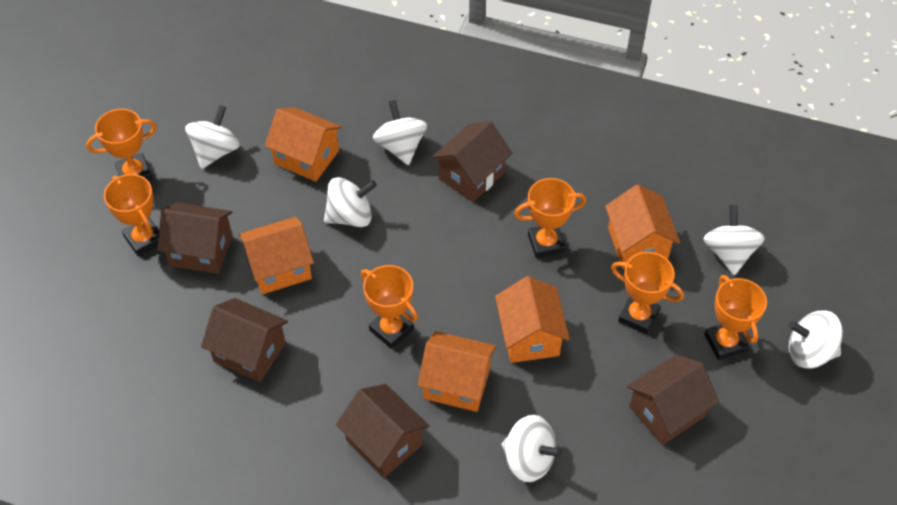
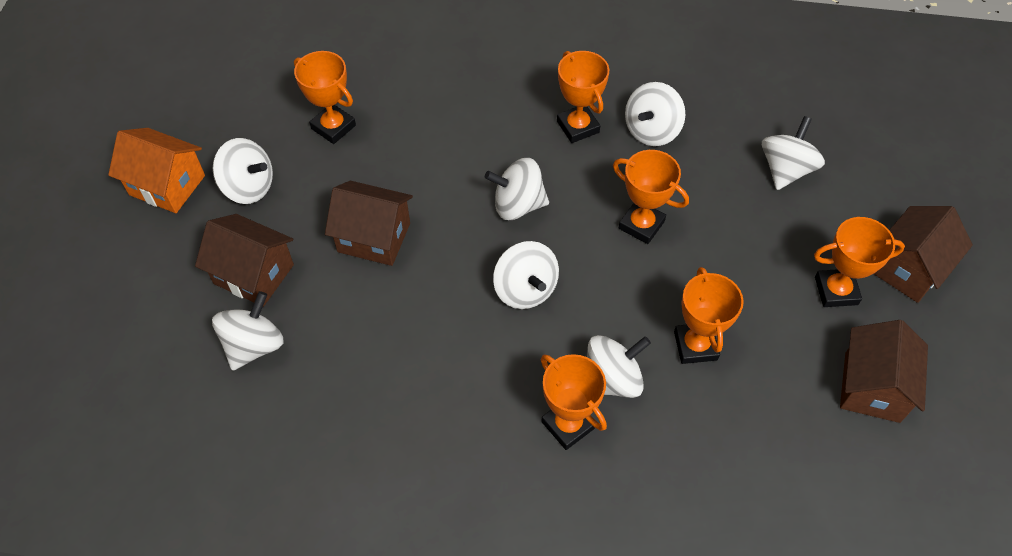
brown house: [157,202,232,274] [201,298,288,382] [336,384,429,478] [432,121,512,202] [627,354,719,445] = 5 -> [195,214,294,307] [325,181,413,266] [840,320,928,423] [874,206,973,303] = 4
orange house: [239,217,314,295] [265,107,342,182] [418,331,496,412] [495,276,570,363] [605,184,680,269] = 5 -> [108,128,205,213] = 1
white spinning top: [185,105,240,169] [324,177,377,227] [373,100,427,165] [502,415,562,482] [703,205,765,275] [788,310,843,369] = 6 -> [212,291,284,371] [213,138,273,204] [485,158,549,220] [493,241,559,309] [587,335,651,398] [625,82,685,146] [762,116,825,190] = 7

